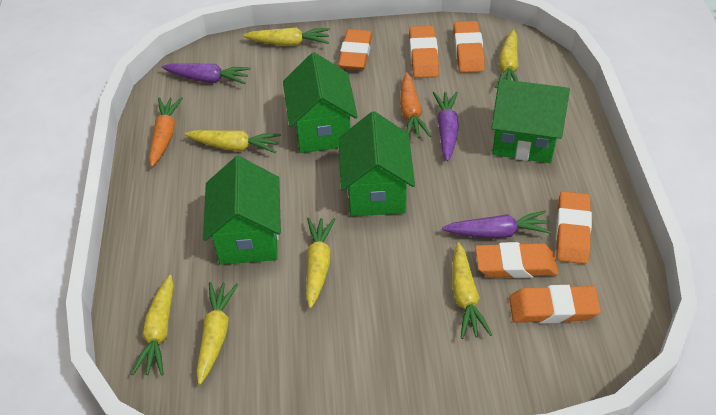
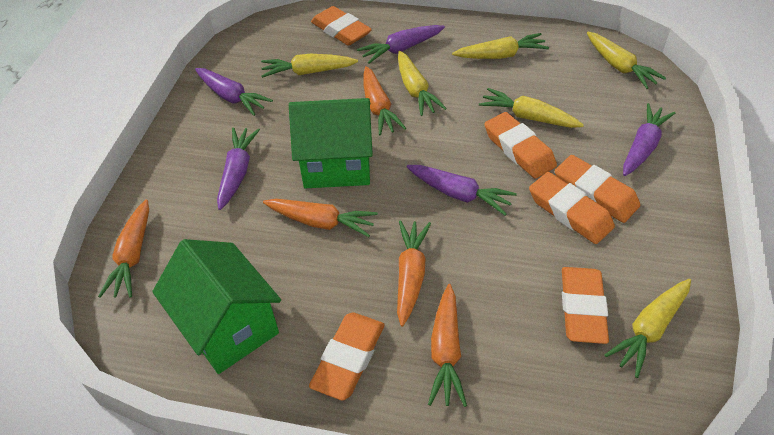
green house: [203,156,281,265] [283,52,358,153] [339,111,415,216] [491,79,570,163] = 4 -> [152,239,281,374] [289,98,373,188] = 2
orange carrot: [149,97,183,167] [400,72,431,138] = 2 -> [98,199,149,298] [263,199,378,237] [364,66,406,135] [397,220,431,327] [428,284,467,407] = 5
purple carrot: [162,63,251,84] [433,92,459,161] [442,211,552,239] = 3 -> [195,68,273,116] [217,127,260,210] [357,25,445,64] [407,165,517,215] [623,103,675,176] = 5
yellow carrot: [131,275,174,375] [185,130,281,153] [196,282,239,385] [243,27,330,46] [306,217,335,308] [452,242,492,339] [495,30,519,89] = 7 -> [261,54,358,78] [398,51,447,116] [452,33,549,59] [479,88,584,128] [587,32,666,89] [604,279,691,378] = 6

